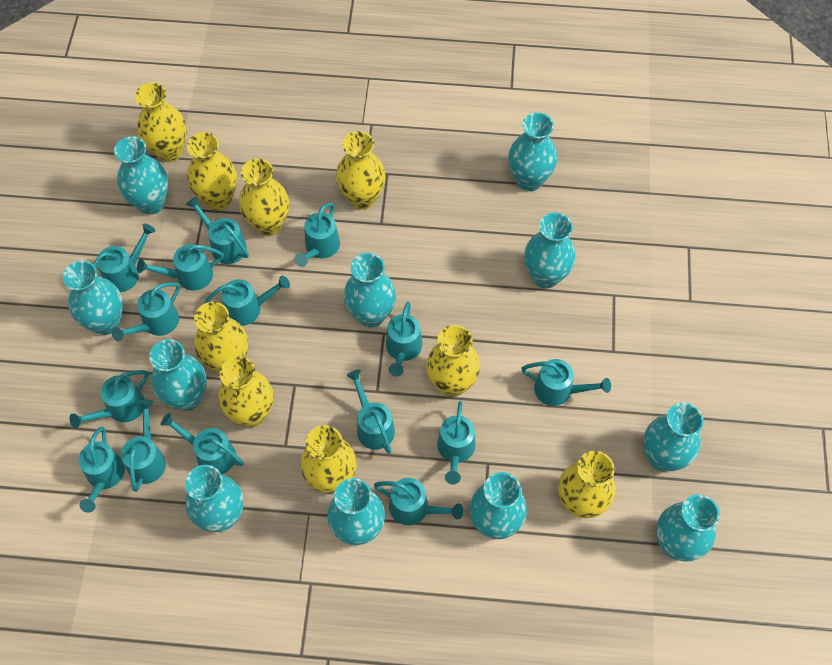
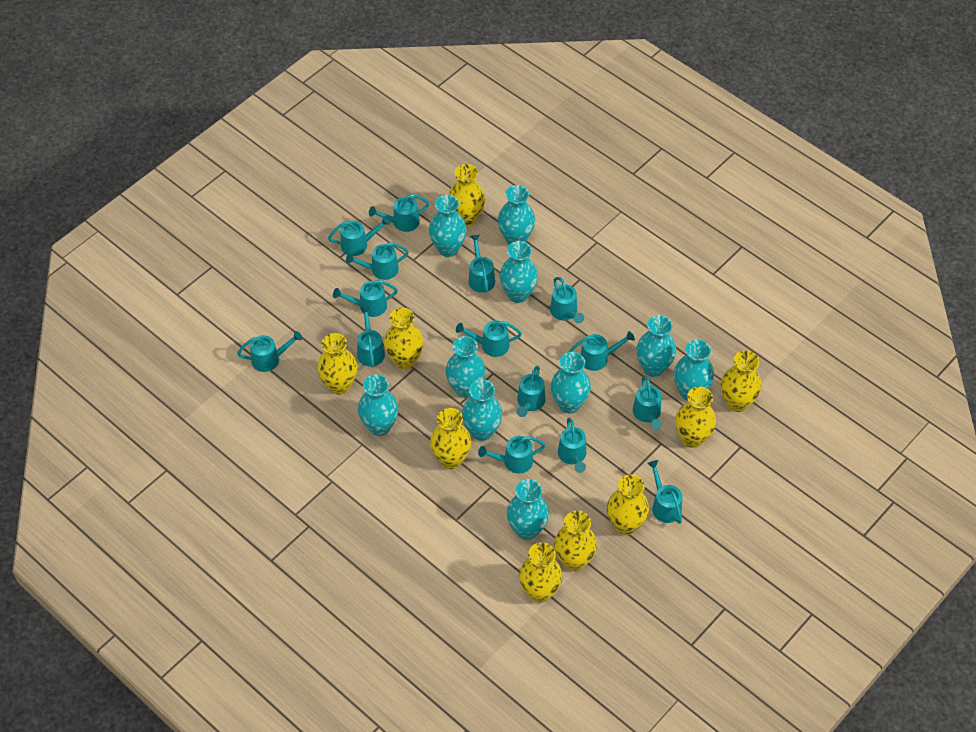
turquoise vase: [63,260,123,335] [114,136,168,215] [149,339,207,411] [185,465,244,532] [327,478,385,545] [344,253,396,327] [469,472,527,539] [508,112,557,191] [524,212,576,289] [643,402,704,472] [656,494,720,562] = 11 -> [358,374,399,436] [429,195,467,257] [446,336,486,398] [462,379,503,441] [498,185,535,245] [499,241,538,303] [507,479,549,540] [550,352,591,413] [636,315,676,377] [674,339,714,401] = 10

